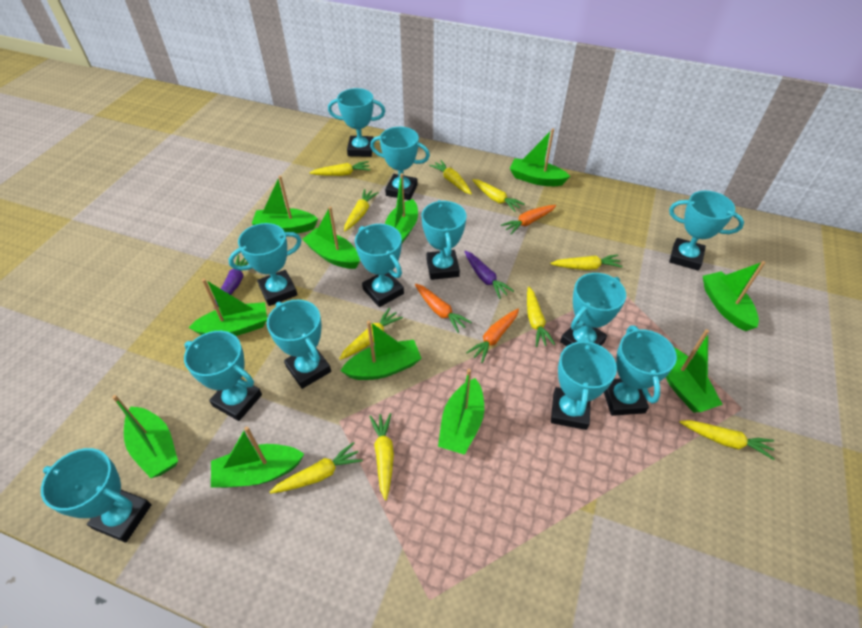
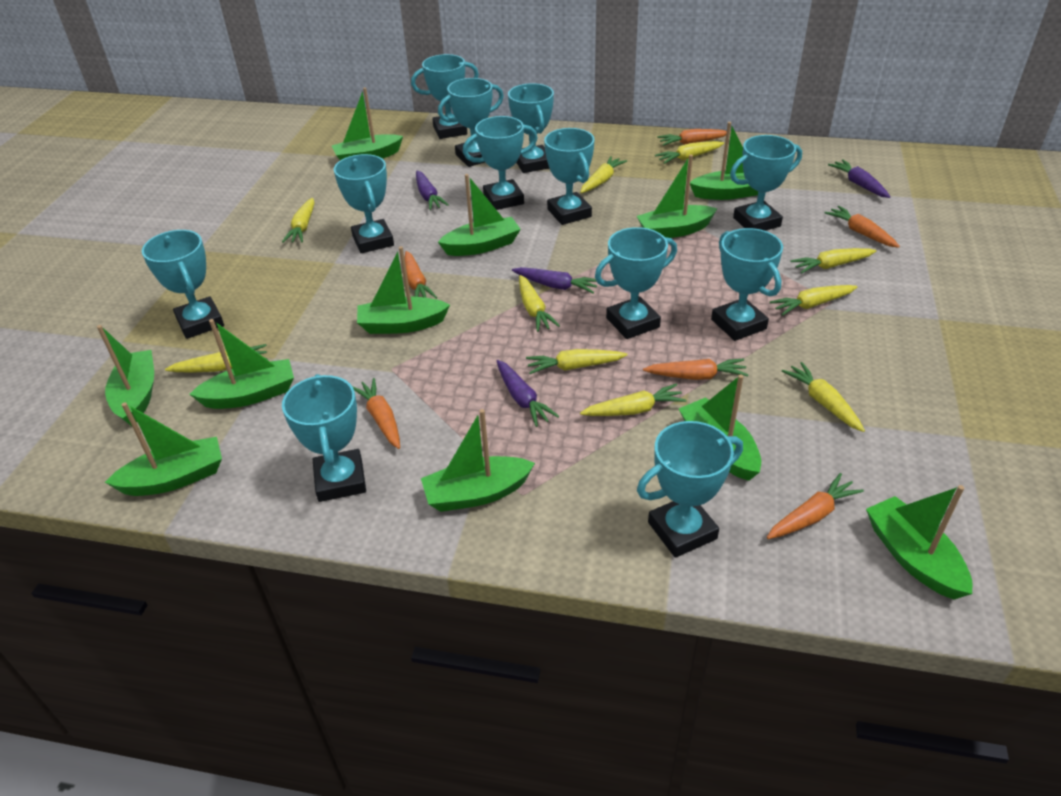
orange carrot: [415,284,472,333] [466,309,519,363] [501,205,556,235] = 3 -> [352,378,400,449] [404,251,437,299] [643,358,749,380] [657,129,727,146] [767,473,864,539] [825,206,900,248] = 6
purple carrot: [214,255,248,309] [464,251,514,299] = 2 -> [416,171,449,210] [497,360,559,427] [512,267,597,293] [828,159,891,198] = 4

